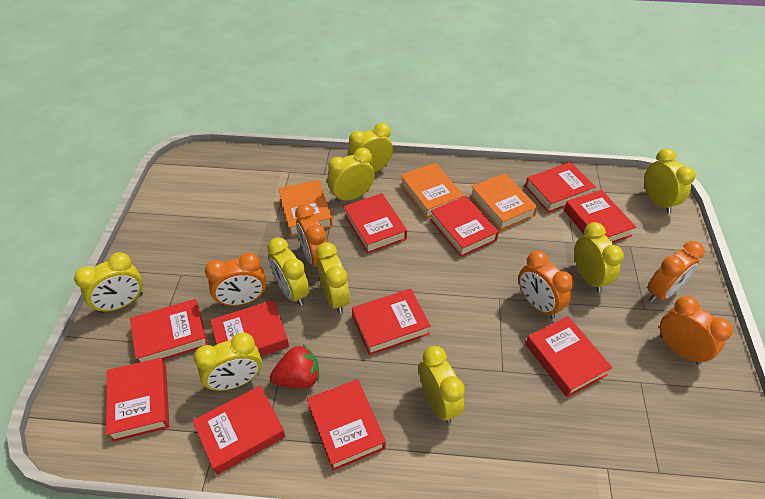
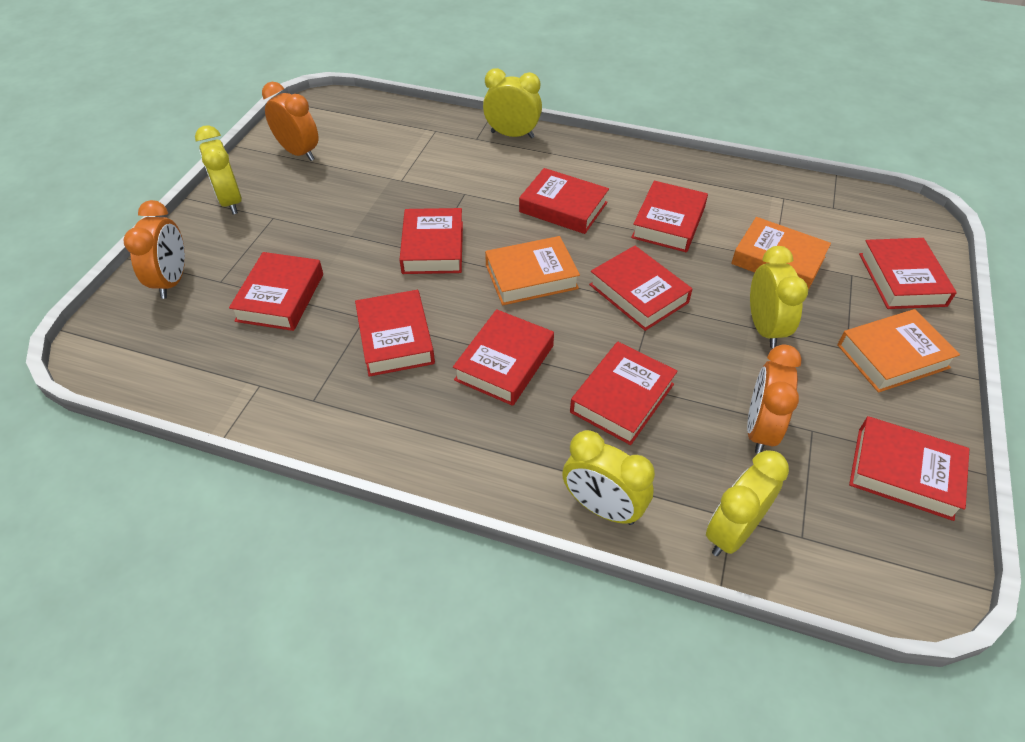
orange clock: [205,252,266,306] [295,204,327,267] [518,251,574,319] [647,241,705,303] [659,296,733,365] = 5 -> [123,200,185,299] [262,82,318,161] [747,344,802,454] = 3
red book: [106,358,169,442] [130,299,208,362] [193,386,286,475] [210,300,289,356] [307,379,386,471] [344,193,407,254] [352,289,431,355] [430,196,499,257] [525,162,596,213] [525,316,612,397] [564,190,636,243] = 11 -> [229,252,323,331] [355,290,435,377] [399,208,463,274] [453,309,554,406] [519,168,609,234] [570,342,678,445] [589,246,692,331] [631,181,708,252] [849,416,969,521] [859,238,957,309] = 10
red strawberry: [270,344,319,388] = 1 -> none = 0
yellow clock: [74,252,143,314] [194,332,262,391] [267,237,310,306] [316,242,350,314] [327,148,375,203] [347,123,393,172] [419,346,465,423] [574,222,624,293] [645,149,696,213] = 9 -> [195,126,242,215] [483,68,542,138] [562,430,655,525] [706,450,789,556] [750,246,808,348] = 5

